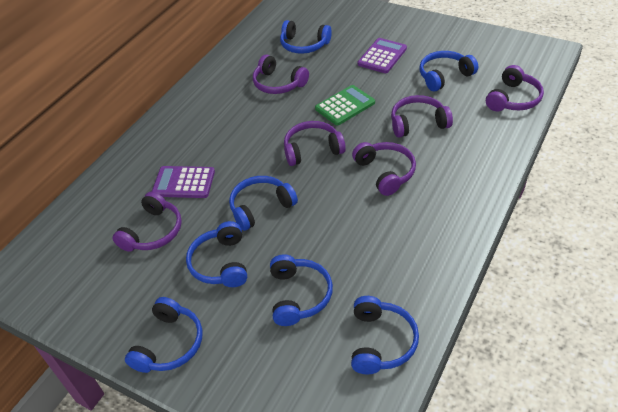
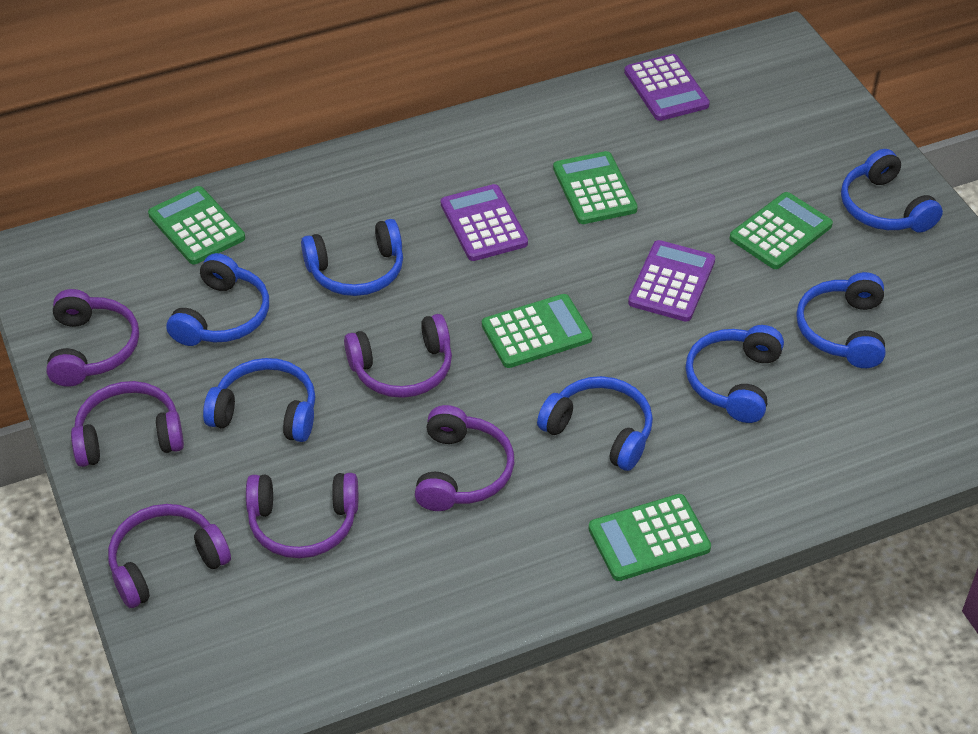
green calculator: [315,85,375,126] = 1 -> [148,186,245,265] [482,294,592,368] [553,151,638,224] [588,494,711,581] [729,192,833,269] = 5
purple calculator: [152,166,215,198] [358,38,407,73] = 2 -> [441,184,528,261] [624,54,710,121] [628,240,715,322] = 3

